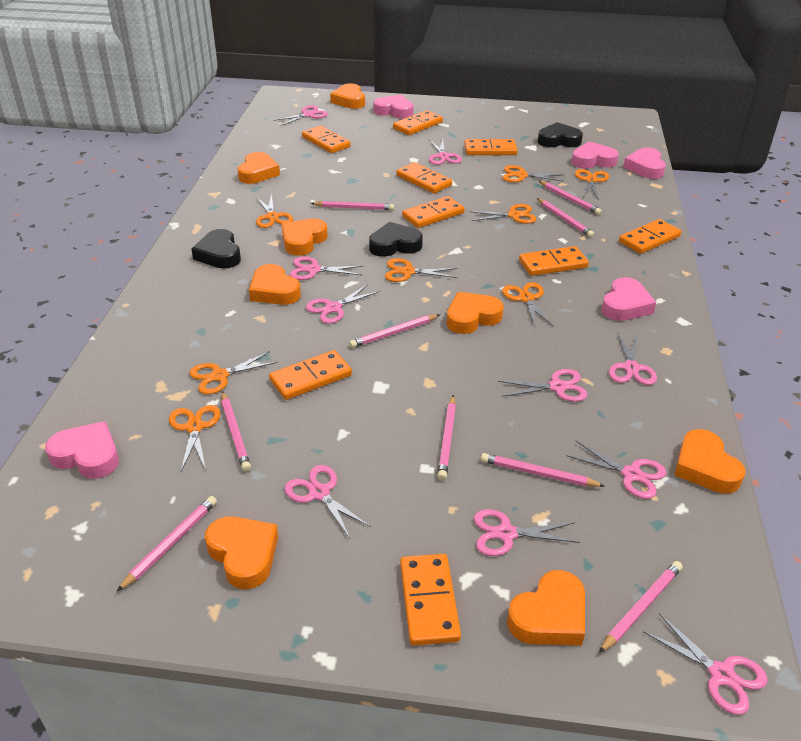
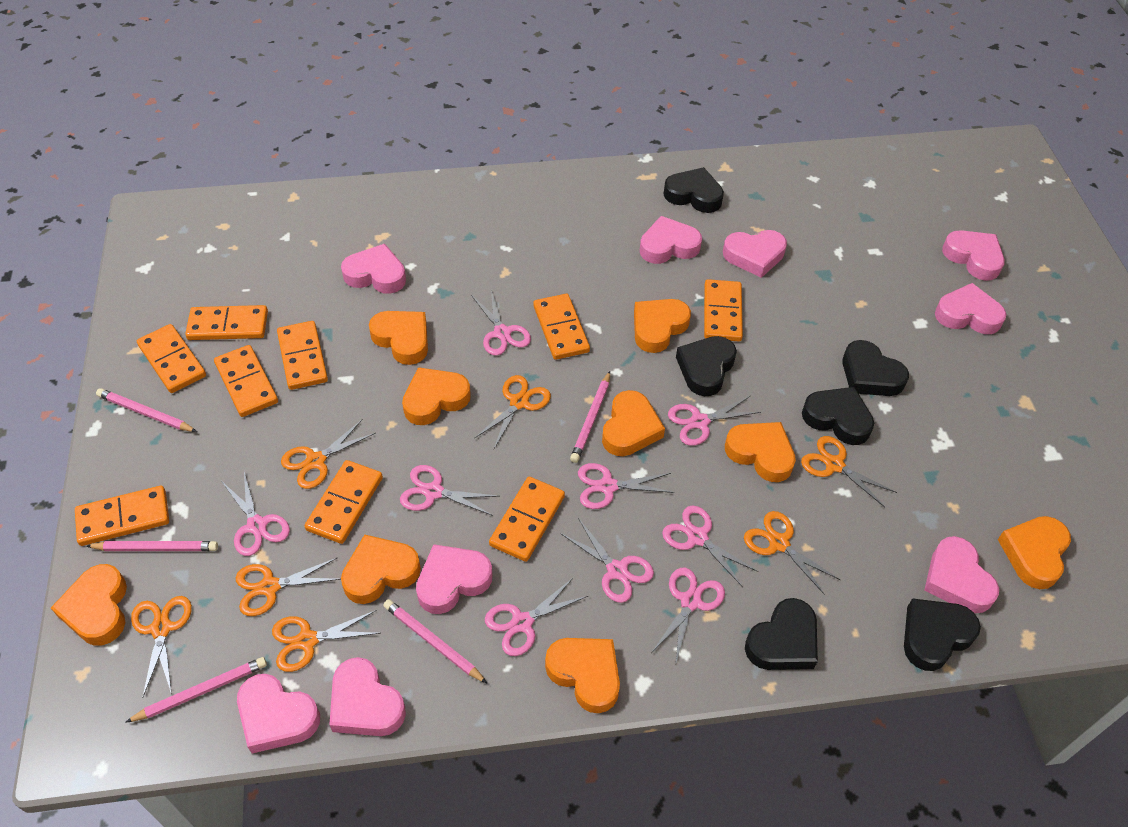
black heart: [191,229,241,269] [369,222,423,257] [538,122,583,147] = 3 -> [664,167,724,213] [676,336,737,396] [745,598,818,670] [802,387,874,445] [842,340,909,396] [904,598,981,671] = 6
orange heart: [205,516,278,589] [237,152,280,184] [249,264,301,305] [282,218,328,256] [330,83,365,109] [447,292,504,334] [507,570,585,645] [675,429,745,494] = 8 -> [51,564,127,646] [341,535,421,604] [369,311,428,365] [402,367,471,425] [545,638,620,713] [602,390,665,456] [634,299,691,353] [725,422,796,482] [998,516,1071,589] = 9
orange scissors: [169,405,220,471] [189,351,278,394] [256,193,293,228] [385,258,458,282] [469,204,537,224] [502,282,554,327] [503,165,564,182] [575,169,609,200] = 8 -> [131,596,192,698] [236,558,340,616] [272,610,380,672] [281,419,376,489] [474,375,551,449] [744,511,840,595] [801,436,897,507] = 7
pink heart: [45,421,119,479] [373,95,414,119] [572,142,619,169] [601,277,656,321] [623,147,666,179] = 5 -> [237,674,320,753] [329,657,406,736] [341,244,406,294] [416,544,492,614] [640,216,702,264] [723,230,787,278] [924,536,999,613] [935,283,1007,334] [942,230,1005,281] = 9
pink pencil: [117,496,217,591] [221,391,251,472] [311,201,394,210] [349,314,440,348] [438,395,456,480] [481,453,605,487] [537,198,594,237] [539,181,602,215] [599,561,682,653] = 9 -> [86,541,218,551] [96,388,197,432] [125,657,267,723] [383,599,488,684] [570,371,610,463] = 5
pink scissors: [273,105,328,126] [284,465,371,538] [290,256,363,280] [306,284,380,324] [429,139,462,165] [474,509,580,556] [498,369,588,402] [566,440,666,499] [609,332,657,385] [643,613,767,715] = 10 -> [222,472,290,556] [400,465,499,516] [471,290,531,356] [485,577,588,656] [560,518,654,603] [578,463,674,509] [652,568,725,666] [662,506,759,587] [668,396,761,446] = 9

